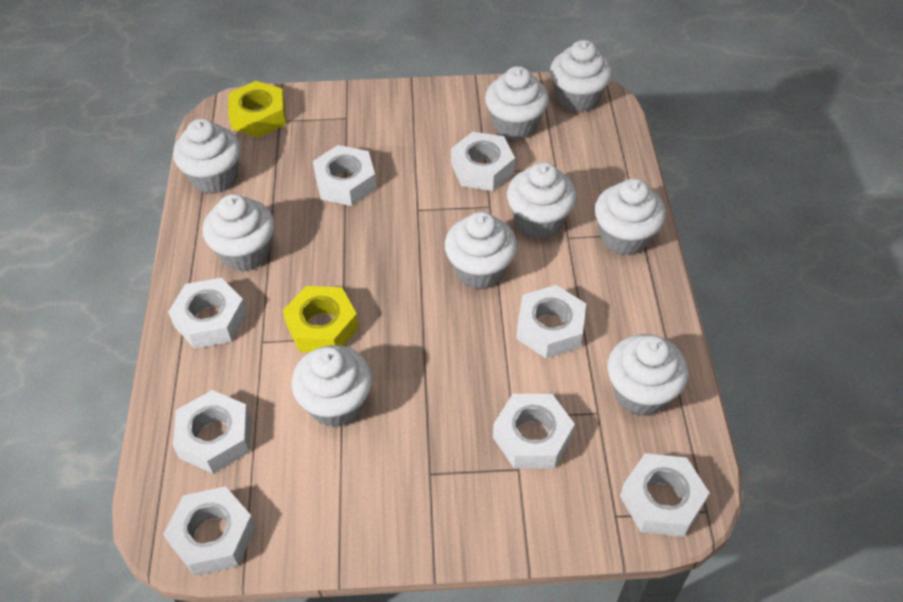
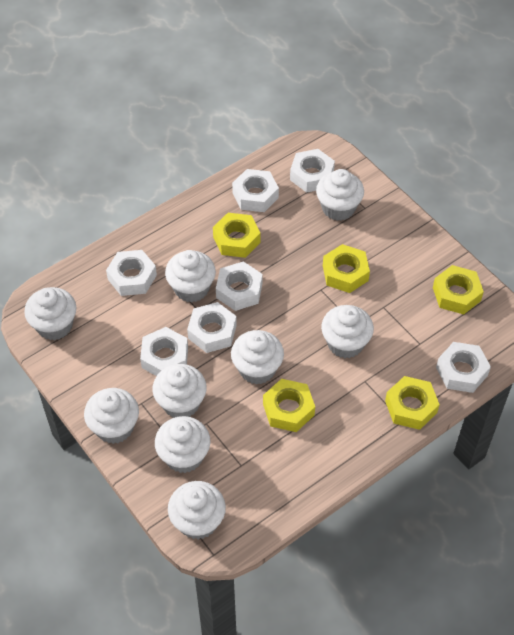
white nut: [163,486,256,576] [168,278,247,349] [173,390,251,473] [313,145,377,206] [451,132,515,191] [493,394,575,468] [516,285,586,358] [620,453,709,537] = 8 -> [106,250,157,296] [140,327,188,376] [187,302,237,353] [216,261,263,311] [232,169,279,212] [290,149,335,193] [436,342,491,393] = 7
yellow nut: [228,81,286,138] [283,286,359,352] = 2 -> [213,213,261,258] [263,379,315,432] [323,244,370,293] [385,376,440,430] [433,265,484,315] = 5

